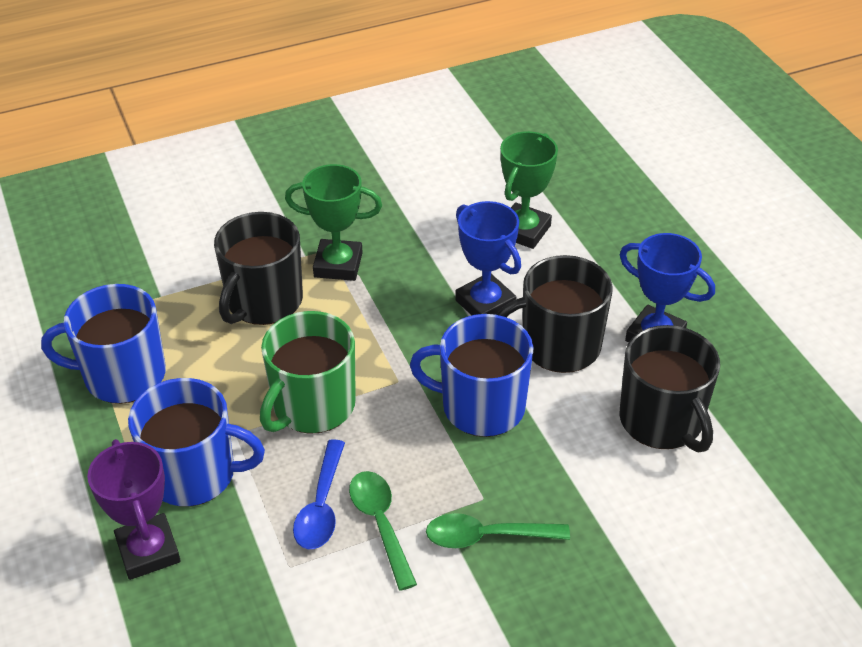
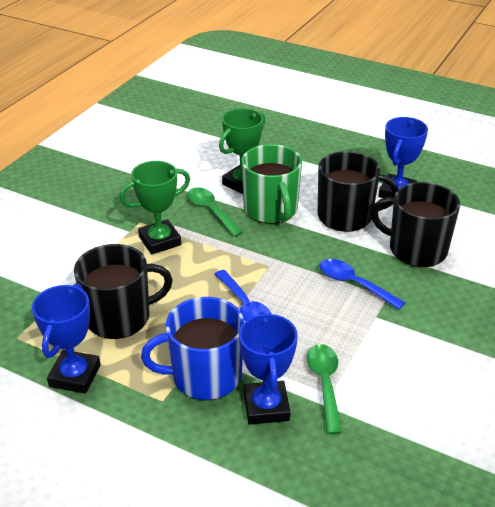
blue mug: [41,284,166,404] [128,378,265,507] [410,314,534,437] = 3 -> [141,297,244,400] = 1
blue spoon: [293,439,345,549] = 1 -> [215,270,272,321] [320,259,405,310] = 2
blue trophy: [455,201,521,315] [619,233,715,342] = 2 -> [32,284,101,394] [239,311,298,425] [379,117,428,198] = 3
purple trophy: [87,439,181,580] = 1 -> none = 0

